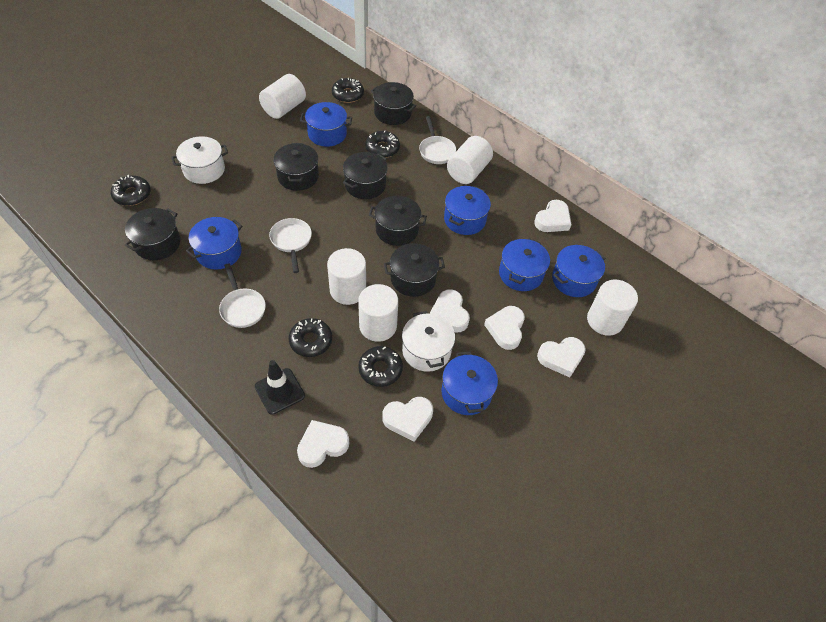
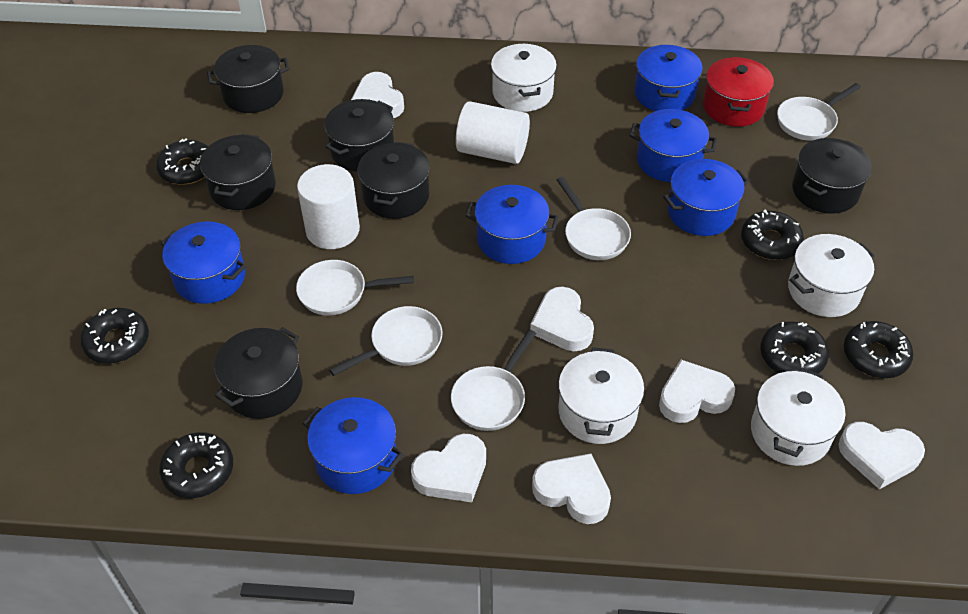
black donut: [111,175,150,206] [289,318,332,357] [332,78,364,103] [358,346,403,387] [365,131,400,158] = 5 -> [80,308,149,364] [156,138,208,185] [159,432,233,498] [741,209,804,260] [760,321,829,374] [844,321,913,378] = 6
black traffic cone: [255,360,305,415] = 1 -> none = 0
red pot: none = 0 -> [703,57,774,127] = 1
white cylinder: [259,74,306,119] [327,248,366,305] [358,284,398,342] [447,136,493,184] [587,280,638,336] = 5 -> [297,164,360,249] [456,101,530,164] = 2
white pan: [219,263,266,328] [269,218,312,273] [419,116,456,164] = 3 -> [296,260,414,316] [329,306,442,376] [451,330,536,431] [557,177,631,260] [777,83,861,141] = 5
white pot: [171,136,228,184] [402,311,455,372] = 2 -> [491,43,557,112] [558,347,644,444] [751,368,846,466] [788,234,875,317] = 4

